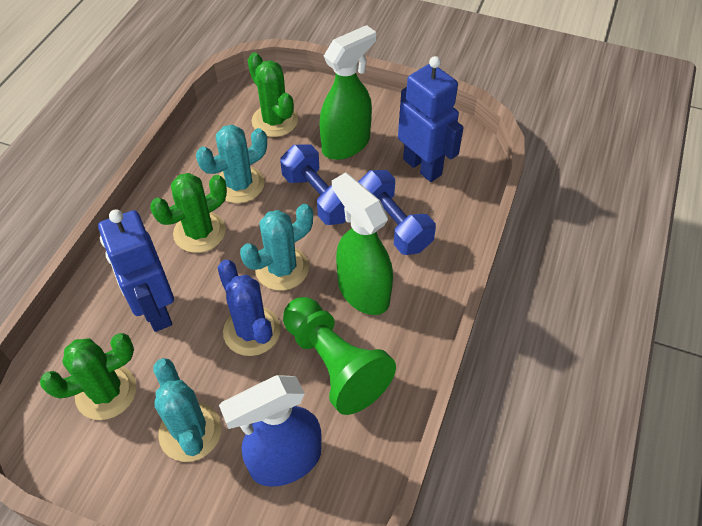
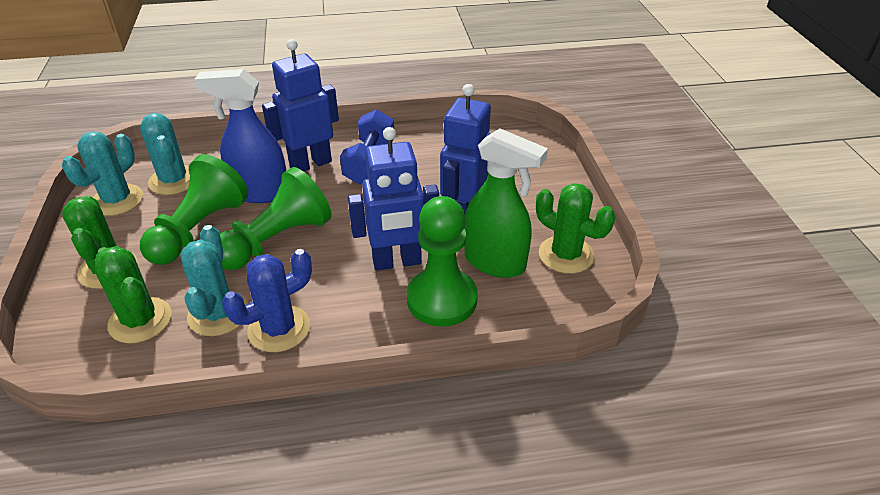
blue dumbbell: [280,144,346,225] [358,170,436,255] = 2 -> [340,109,394,184] = 1
blue robot: [98,209,174,332] [398,56,464,182] = 2 -> [262,39,339,172] [348,127,439,271] [440,84,491,214] = 3
green pawn: [283,297,396,415] = 1 -> [140,154,248,265] [220,167,332,270] [407,196,478,327] = 3
green spray bottle: [320,25,376,160] [332,173,393,315] = 2 -> [464,129,548,278] = 1

